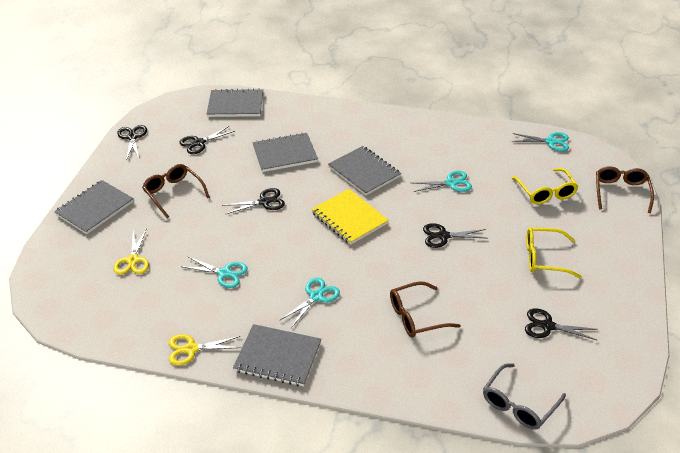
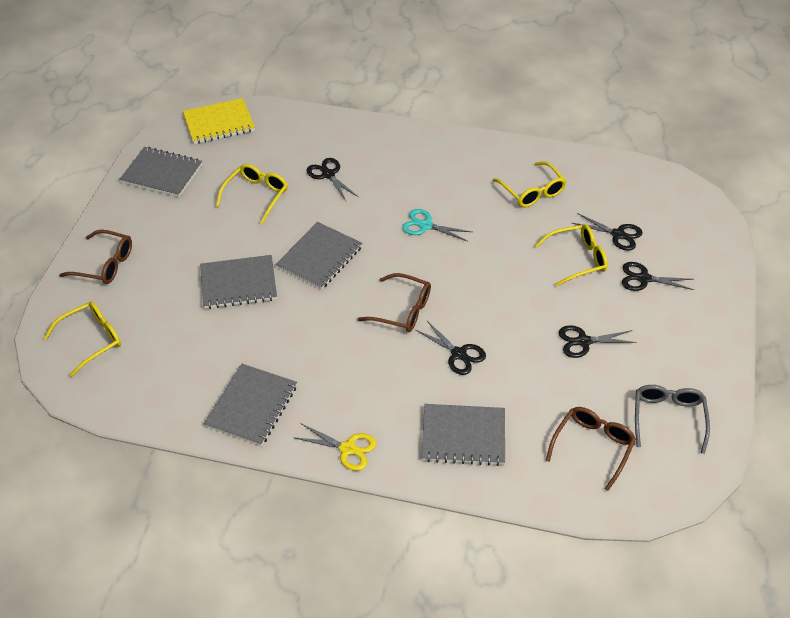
turquoise scissors: [181,256,248,288] [280,278,340,328] [413,171,472,192] [512,132,569,151] = 4 -> [402,209,472,241] = 1
yellow glasses: [512,168,578,204] [526,228,582,278] = 2 -> [44,301,121,377] [216,164,288,224] [493,162,566,207] [535,224,608,286] = 4
yellow scissors: [113,228,149,274] [169,334,241,365] = 2 -> [293,424,376,471] = 1

